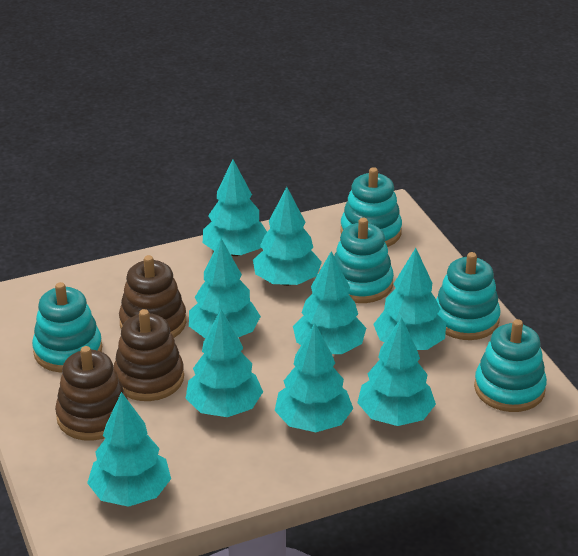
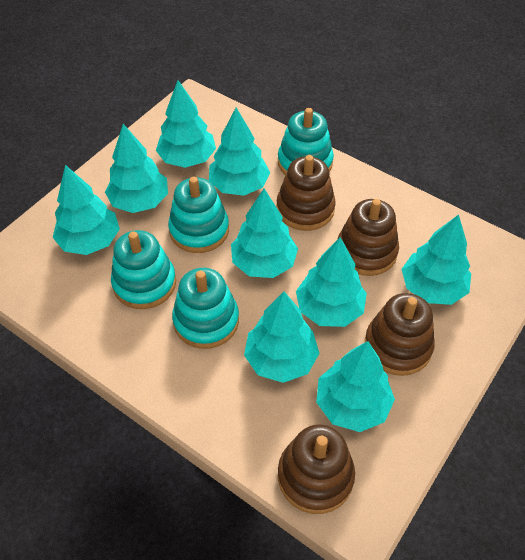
brown stacking toy: [55,346,128,441] [113,309,184,401] [119,255,186,338] = 3 -> [276,155,336,231] [278,424,355,514] [338,199,399,276] [365,293,435,376] = 4
turquoise stacking toy: [32,282,102,373] [334,218,394,303] [341,167,402,247] [436,252,501,340] [474,319,547,412] = 5 -> [111,230,176,309] [168,177,229,253] [172,268,239,349] [278,108,334,175] = 4

